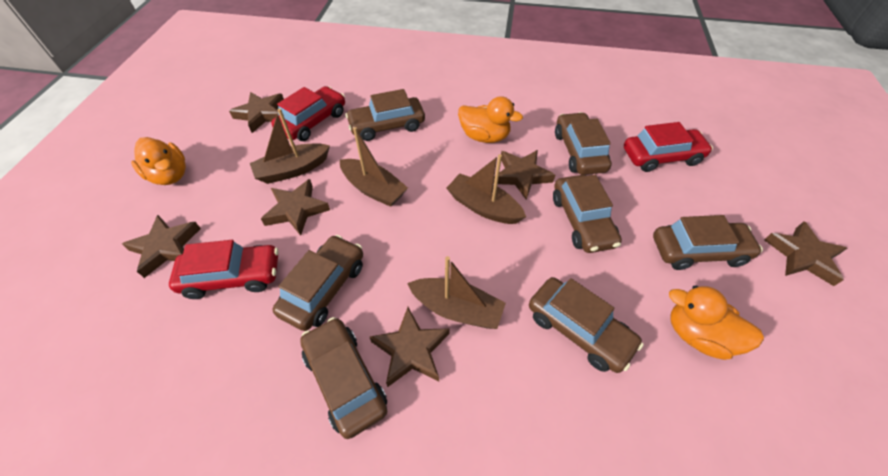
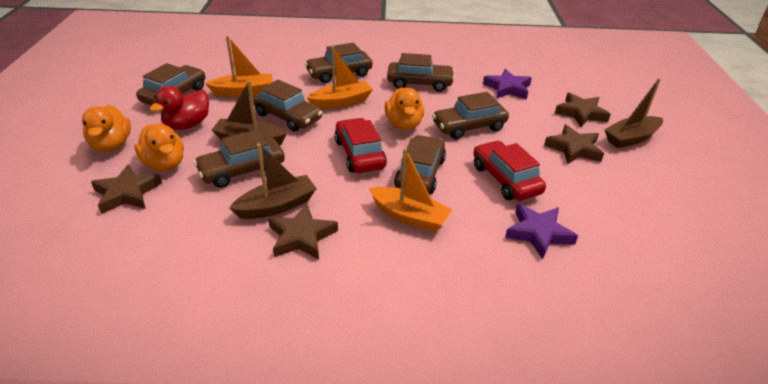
brown boat: [250,109,330,184] [340,127,408,207] [407,256,506,329] [446,154,526,224] = 4 -> [211,81,287,146] [229,143,317,219] [604,78,663,148] = 3
brown star: [122,215,201,278] [229,92,284,133] [261,179,330,236] [370,307,449,387] [493,150,555,200] [764,221,847,286] = 6 -> [91,164,162,214] [268,204,338,260] [544,125,604,164] [555,92,611,127] = 4
orange boat: none = 0 -> [205,36,273,97] [307,46,373,109] [369,148,452,232] = 3
purple star: none = 0 -> [483,69,532,99] [505,204,578,259] = 2
red car: [169,240,279,299] [271,86,345,141] [624,122,713,172] = 3 -> [335,118,387,173] [473,140,546,201] = 2
red duck: none = 0 -> [149,86,209,130] = 1

